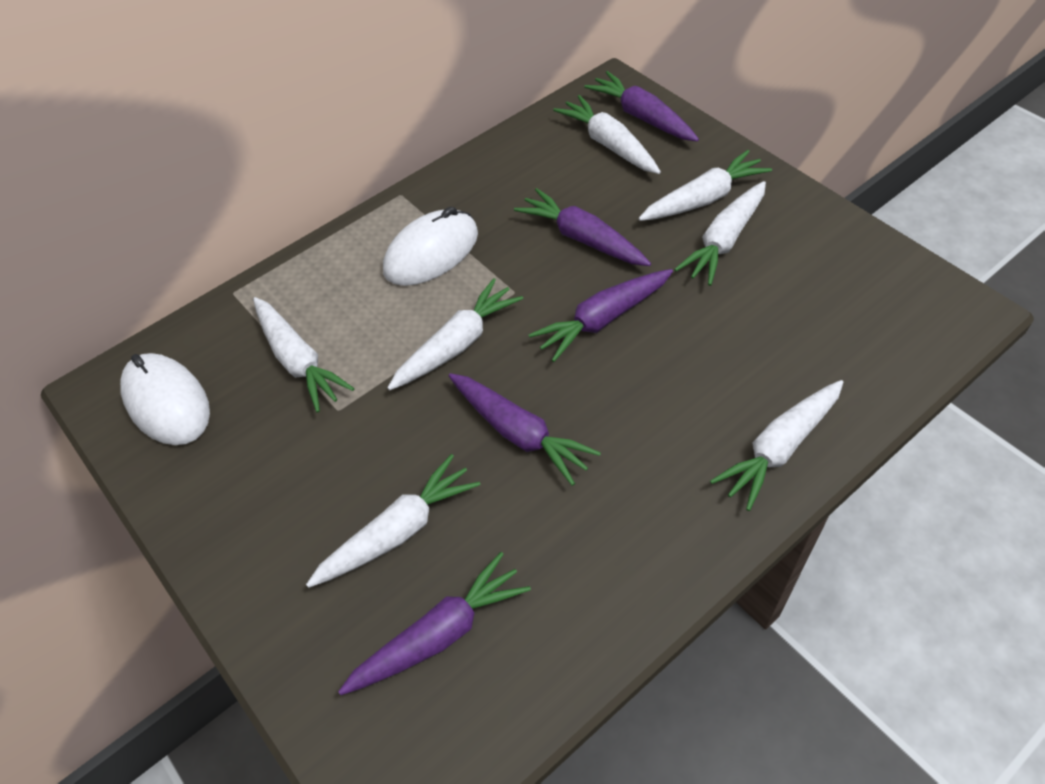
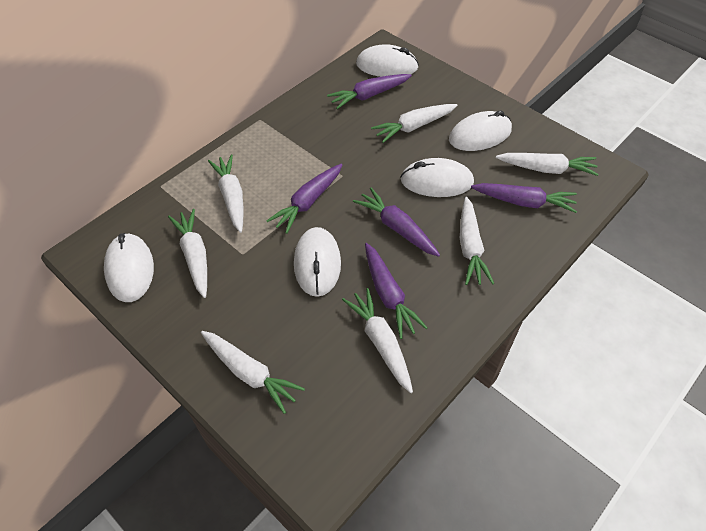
white mouse: [120,353,210,445] [383,207,478,286] = 2 -> [104,233,154,302] [294,227,341,297] [356,44,419,77] [400,158,474,197] [449,110,512,151] = 5

